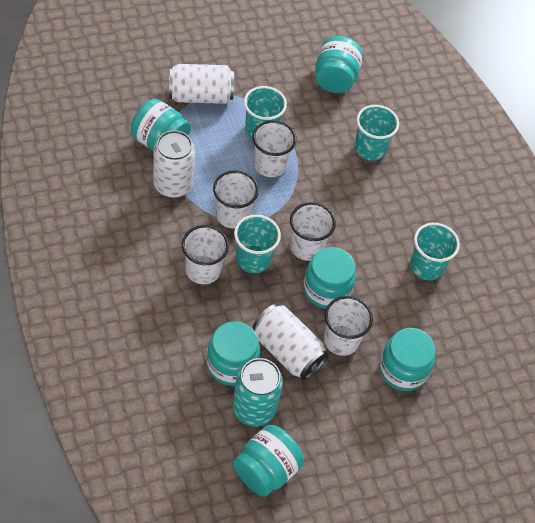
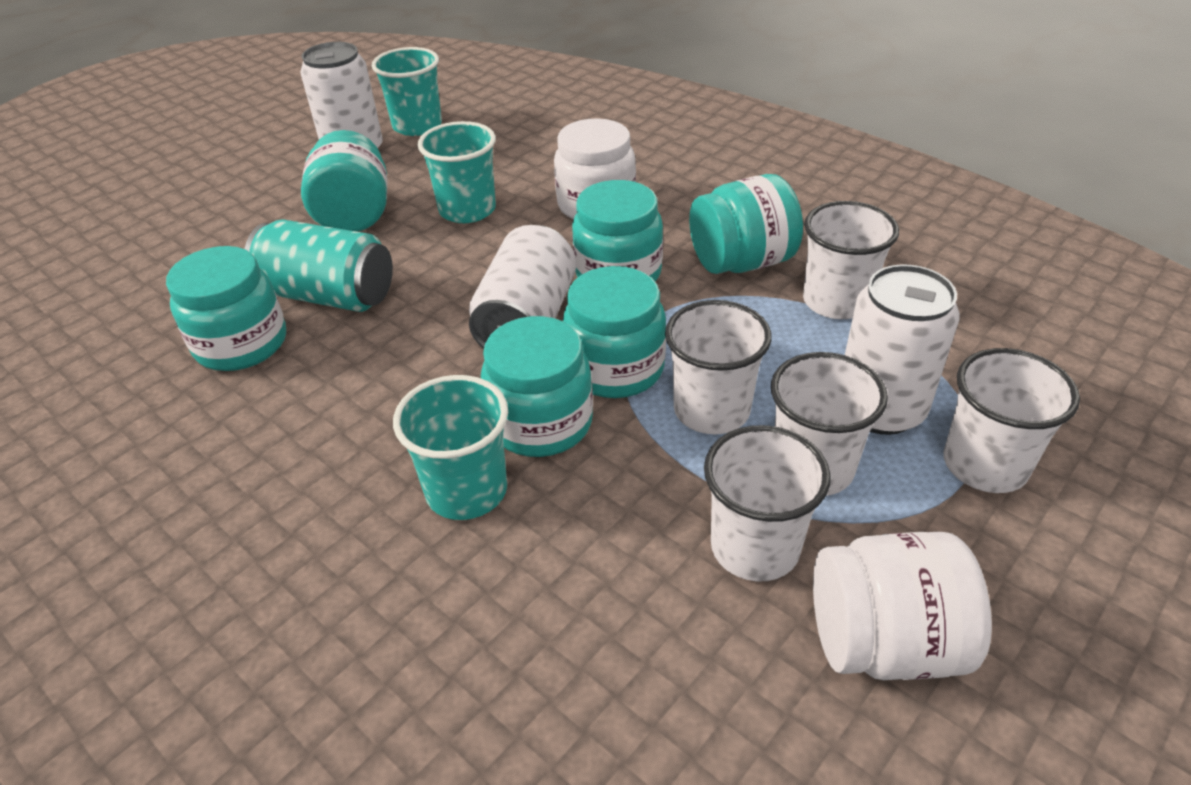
turquoise cup: [234,215,281,273] [244,86,287,139] [355,105,399,161] [410,223,460,280] = 4 -> [372,47,442,136] [393,375,508,520] [418,121,496,223] = 3
white jar: none = 0 -> [554,118,636,219] [813,532,992,680] = 2

